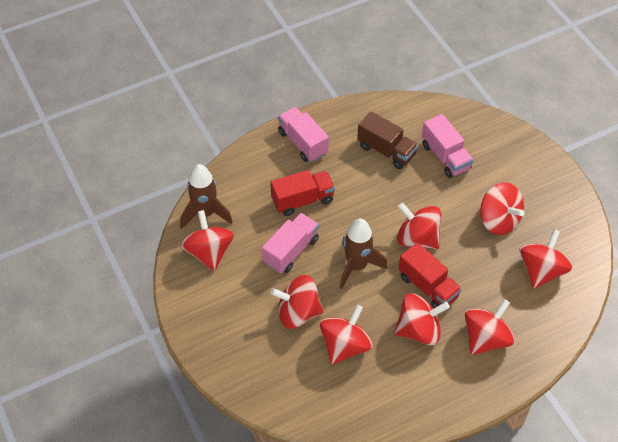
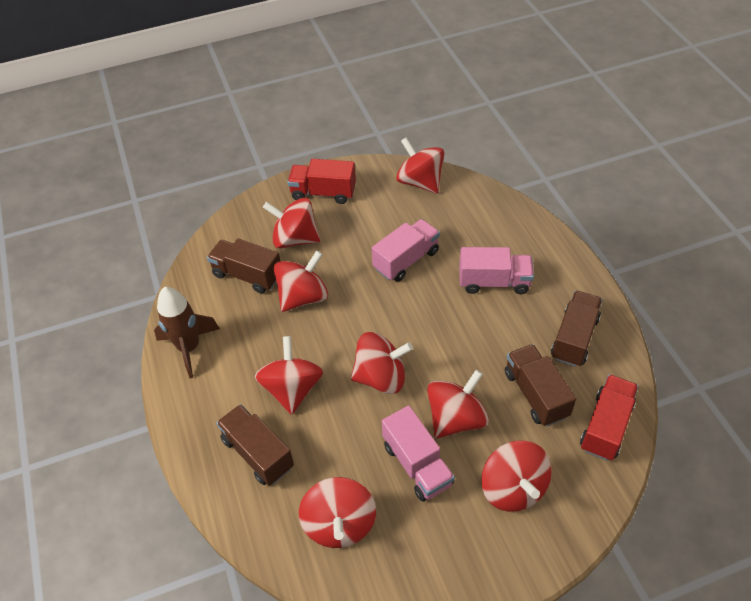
brown rocket: [180,164,233,229] [340,218,388,289] = 2 -> [154,287,220,378] = 1
brown truck: [357,111,418,169] = 1 -> [207,238,280,293] [216,404,294,486] [505,344,576,426] [551,290,603,367] = 4

